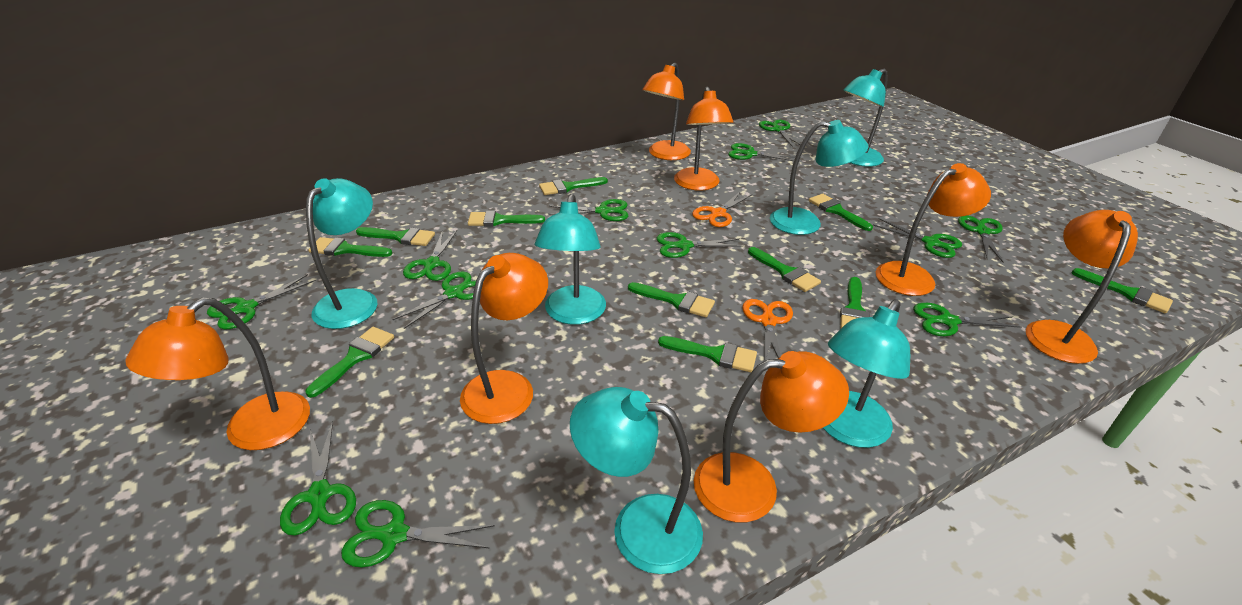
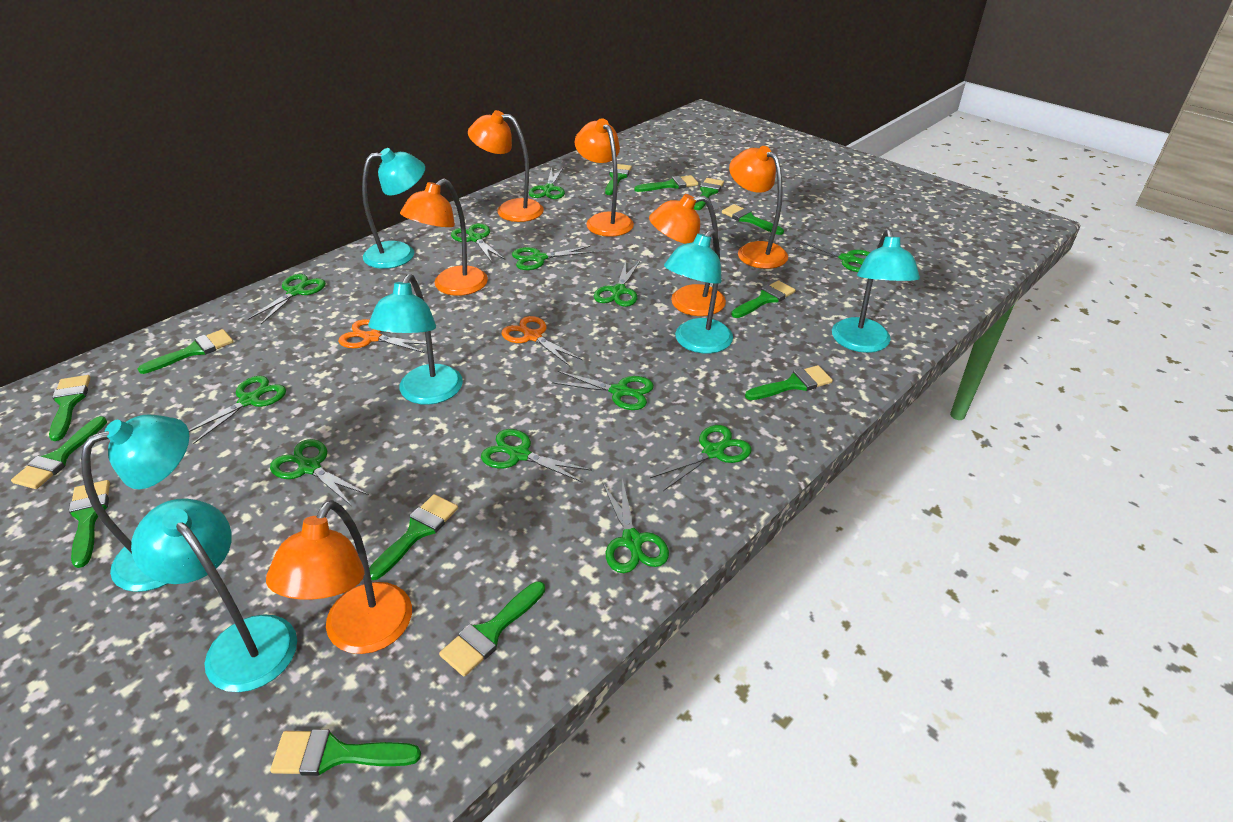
green brush: [305,327,394,398] [308,237,393,257] [356,227,435,246] [468,211,545,226] [539,177,608,195] [628,282,715,317] [658,336,757,372] [748,247,821,292] [809,194,873,231] [840,277,870,328] [1072,268,1173,313] = 11 -> [11,416,107,489] [49,375,91,441] [68,480,110,568] [138,329,233,374] [270,729,421,776] [369,494,458,580] [439,581,545,677] [605,164,632,195] [634,175,699,192] [694,178,724,210] [722,204,784,235] [731,280,796,318] [745,365,833,400] = 13
orange lamp: [125,298,310,450] [460,253,548,424] [642,63,691,160] [674,86,733,191] [694,351,849,522] [876,163,991,296] [1026,210,1138,364] = 7 -> [266,500,412,654] [400,178,488,296] [468,110,544,222] [575,118,634,237] [649,194,726,316] [729,146,788,269] = 6

